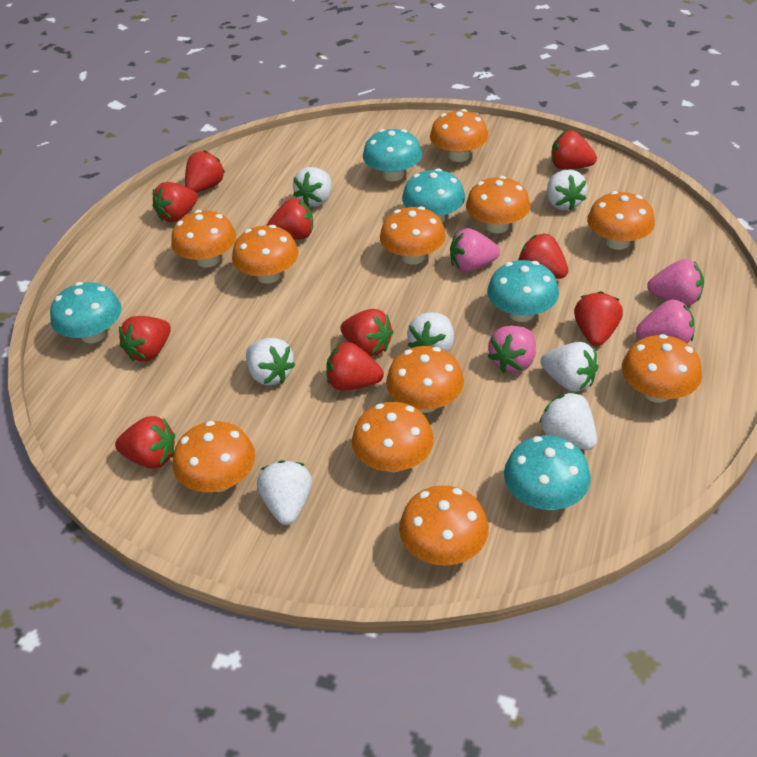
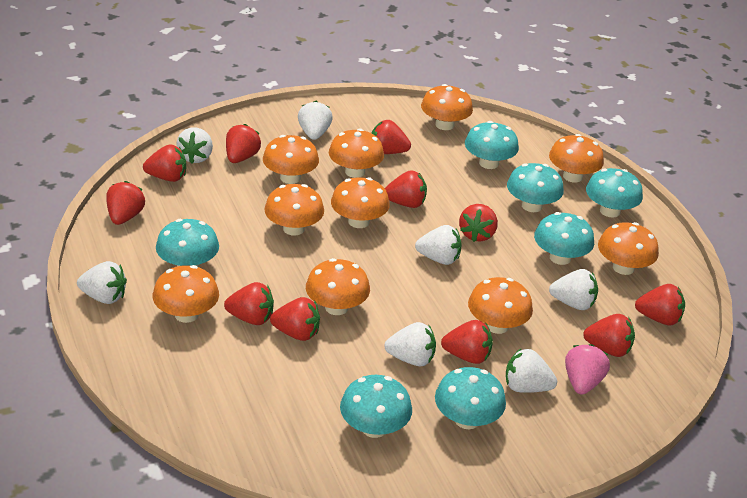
orange mushroom: [171,210,236,267] [173,421,255,492] [232,225,299,284] [352,402,434,472] [380,206,446,265] [386,346,464,413] [399,485,489,566] [430,109,488,162] [466,176,530,233] [587,191,655,250] [622,334,702,403] = 11 -> [153,265,219,323] [263,135,319,184] [264,184,324,236] [306,258,370,315] [329,129,384,178] [331,177,390,228] [421,84,473,130] [468,277,533,334] [549,134,604,182] [598,222,659,275] = 10
pink strawberry: [450,228,500,273] [488,325,536,373] [636,300,695,344] [647,259,704,306] = 4 -> [565,344,610,395] = 1
red strawberry: [115,416,175,469] [119,316,171,362] [153,182,198,222] [185,150,225,193] [266,199,313,239] [326,342,384,391] [340,309,393,356] [518,234,568,279] [551,130,597,170] [574,291,623,346] = 10 -> [106,181,145,225] [143,144,186,182] [224,282,274,325] [226,124,261,163] [270,297,320,341] [372,120,411,154] [385,170,427,208] [441,320,493,364] [459,204,498,242] [583,314,635,357] [635,284,685,325] = 11
turquoise mushroom: [50,282,122,343] [363,129,422,181] [402,168,465,223] [487,260,559,322] [504,435,591,510] = 5 -> [156,219,219,268] [340,375,412,438] [435,367,506,429] [465,121,519,169] [507,163,564,212] [534,212,594,265] [586,168,643,217] = 7

